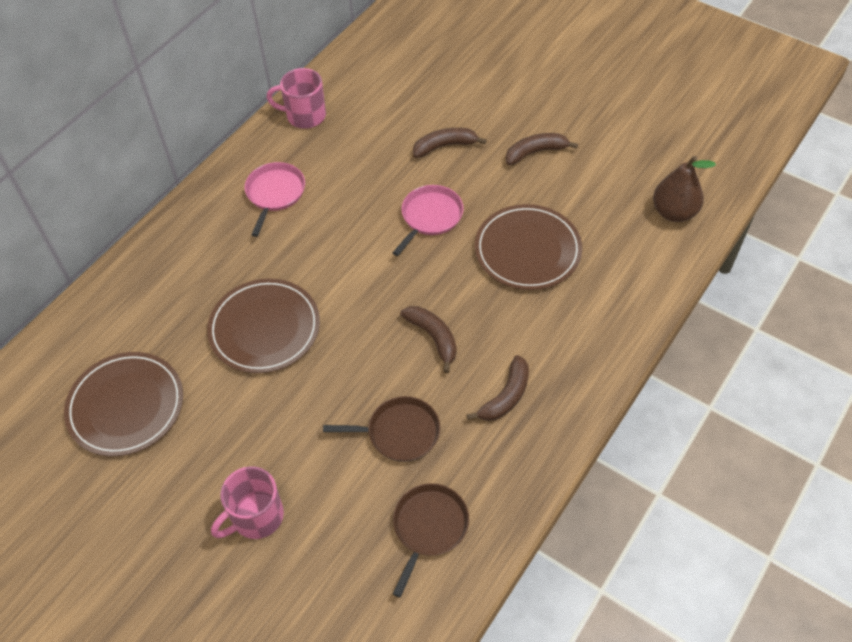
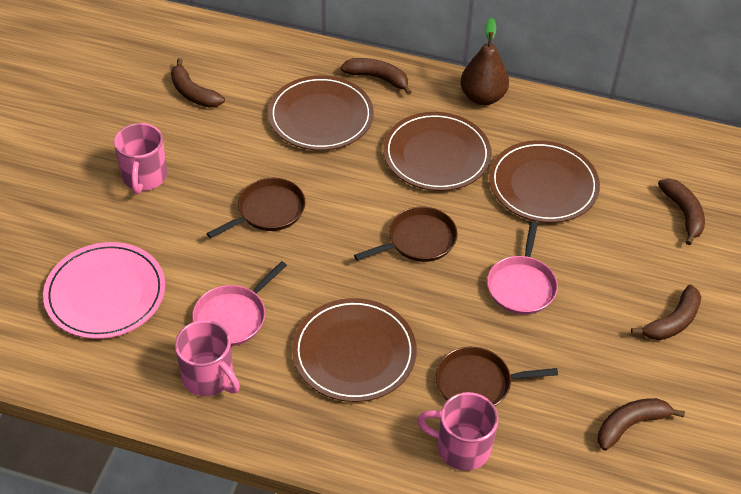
brown banana: [400,306,457,373] [413,128,487,158] [467,355,529,421] [506,133,578,165] = 4 -> [171,58,225,108] [340,58,411,95] [597,398,685,451] [631,285,701,340] [658,179,705,245] = 5
brown pan: [323,396,440,462] [393,483,469,597] = 2 -> [206,178,306,238] [354,207,458,262] [436,347,558,406] = 3
brown plate: [64,352,183,456] [207,279,320,373] [475,204,582,290] = 3 -> [268,75,374,150] [292,298,417,402] [383,112,491,191] [489,140,600,223] = 4
pink mug: [211,466,284,539] [267,68,326,129] = 2 -> [114,123,167,194] [175,320,240,396] [417,392,499,471] = 3
pink plate: none = 0 -> [43,242,165,339] = 1

